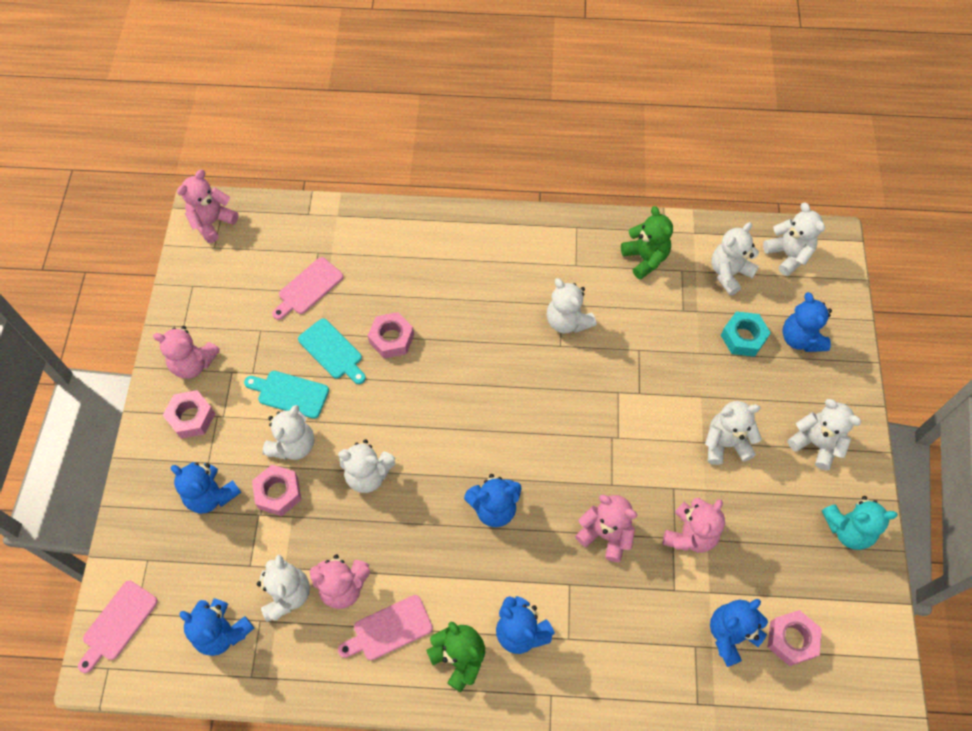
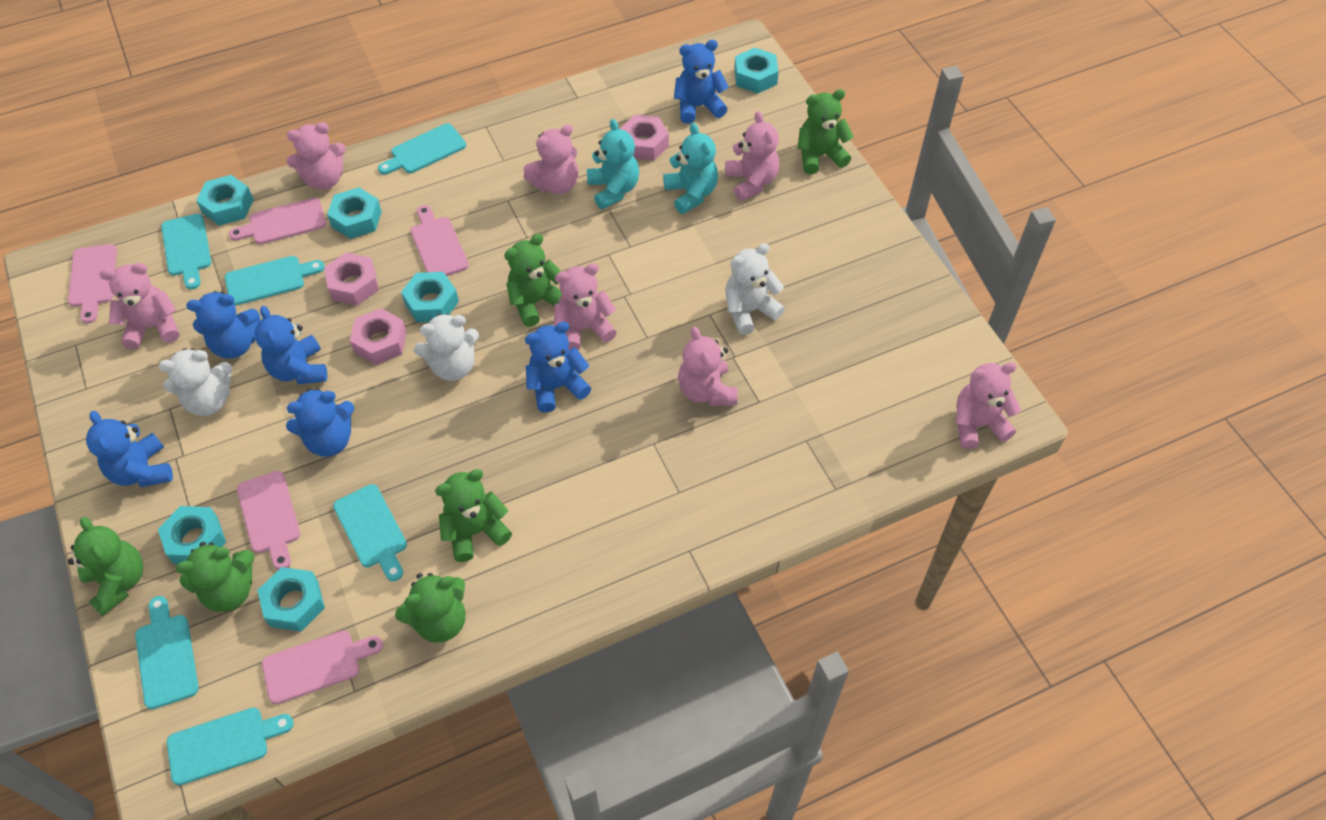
green teddy bear: [426,622,485,692] [621,206,673,280] = 2 -> [68,517,143,616] [176,542,254,612] [395,573,465,643] [435,469,512,562] [504,234,562,327] [797,89,854,174] = 6
pink cutting board: [78,581,158,673] [272,257,343,320] [338,595,433,661] = 3 -> [68,244,117,324] [229,198,326,244] [237,471,300,570] [262,630,383,704] [410,205,469,276] = 5
pink nut: [163,390,215,439] [252,465,301,516] [368,312,414,359] [768,610,822,666] = 4 -> [324,253,379,306] [350,308,407,365] [620,115,669,161] = 3
pink teddy bear: [153,326,220,379] [177,169,239,243] [310,554,370,609] [575,495,637,562] [663,498,725,552] = 5 -> [100,263,179,349] [287,122,346,190] [524,124,578,194] [554,263,617,350] [678,327,738,406] [725,111,779,201] [955,362,1021,449] = 7
turquoise cutting board: [244,371,329,419] [298,318,366,384] = 2 -> [135,596,199,709] [161,214,211,290] [167,707,294,785] [225,256,325,305] [333,484,407,581] [378,123,466,175] = 6
turquoise nut: [721,311,771,357] = 1 -> [158,506,226,564] [196,175,254,226] [257,567,325,631] [327,187,382,239] [401,272,459,322] [734,47,779,94] = 6
turquoise teddy bear: [822,496,898,550] = 1 -> [587,119,639,210] [663,123,718,214] = 2
white teddy bear: [257,555,310,622] [262,405,314,460] [338,439,396,493] [547,278,596,334] [705,401,762,465] [711,222,759,295] [763,203,825,276] [788,399,862,470] = 8 -> [158,348,232,416] [414,313,479,381] [725,243,785,335] = 3

